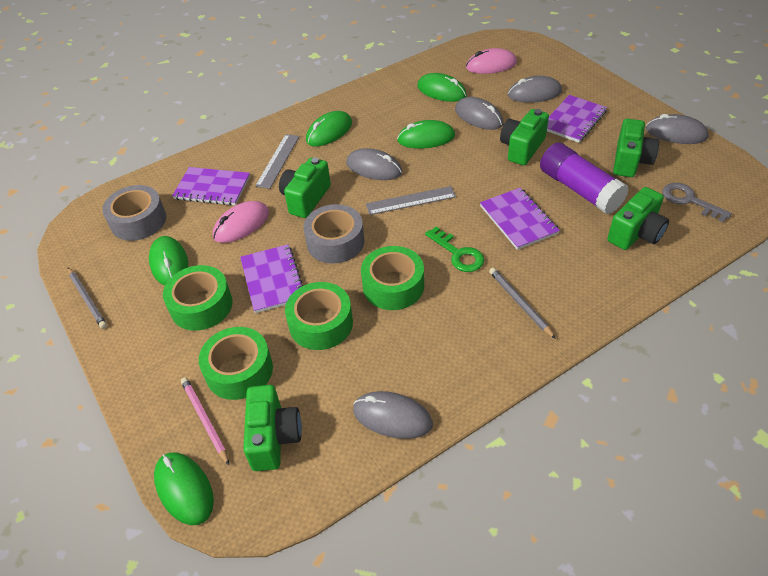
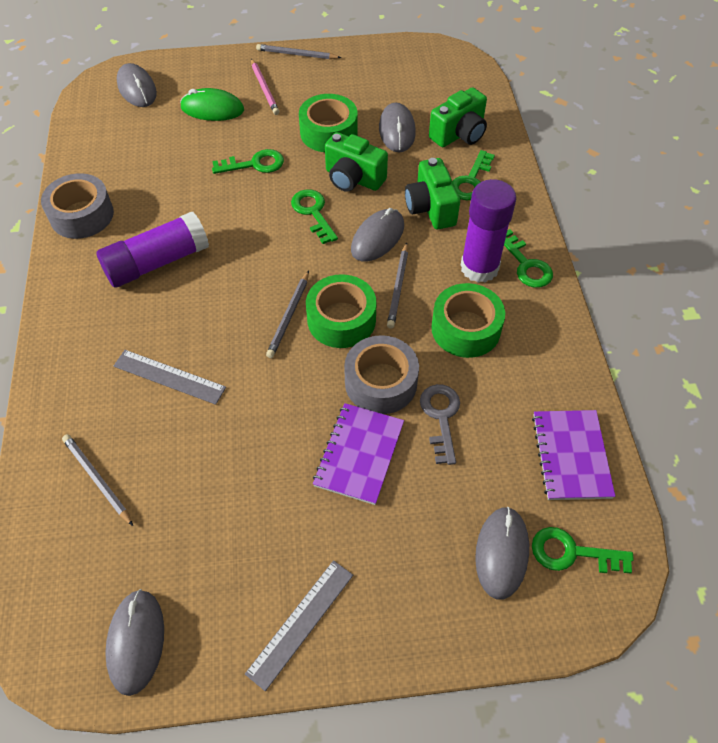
green camera: [243,385,302,471] [279,157,331,218] [500,109,549,165] [607,187,669,250] [613,119,659,177] = 5 -> [325,132,388,192] [405,158,460,229] [429,87,487,147] = 3
green key: [425,226,484,272] = 1 -> [212,149,284,174] [291,189,338,244] [452,150,495,200] [504,229,553,288] [532,527,634,574] = 5
green mouse: [149,236,188,286] [154,452,214,525] [306,111,352,146] [397,120,455,149] [417,73,467,102] = 5 -> [180,88,244,121] = 1
green tape: [163,265,233,331] [199,327,273,400] [285,282,353,350] [361,246,424,310] = 4 -> [299,94,358,152] [306,274,377,348] [431,283,505,358] = 3
grey pencil: [68,268,107,329] [489,268,556,339] = 2 -> [62,434,133,526] [256,44,341,59] [266,271,309,358] [387,242,408,329] = 4
pink mouse: [213,201,269,243] [466,48,517,74] = 2 -> none = 0
purple glue stick: [540,143,629,214] = 1 -> [96,212,209,287] [460,179,516,283] = 2
purple notebook: [172,167,250,206] [240,244,303,313] [480,188,560,250] [547,95,607,143] = 4 -> [313,403,404,505] [532,410,615,500] = 2

